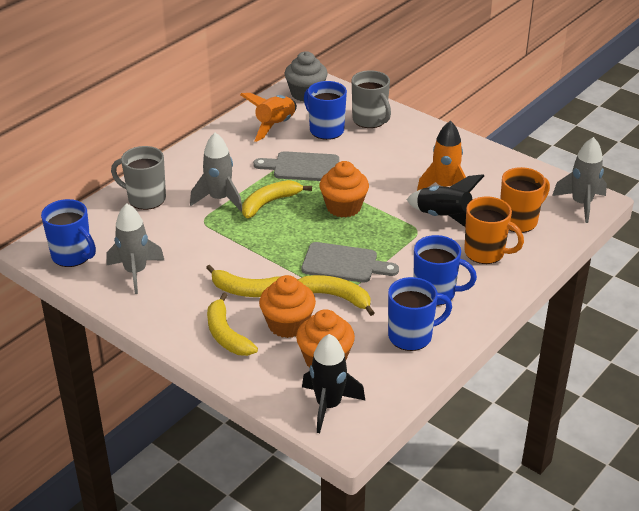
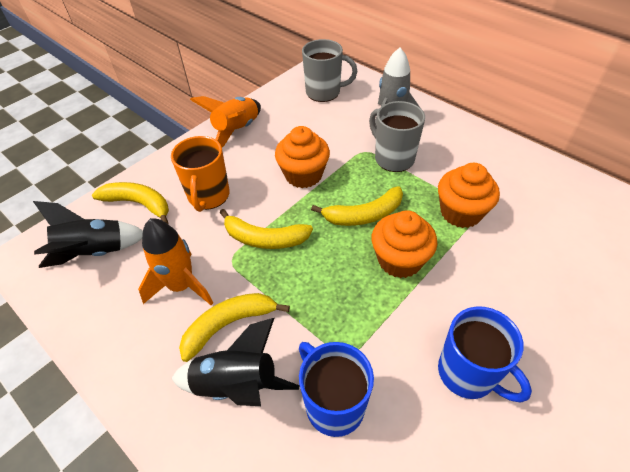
blue mug: [41,199,96,267] [304,81,347,140] [388,277,452,351] [414,235,477,306] = 4 -> [299,342,374,437] [438,306,532,402] = 2
grey cupcake: [285,51,328,102] = 1 -> none = 0
grey cutting board: [253,151,339,181] [302,242,399,283] = 2 -> none = 0
grey rocket: [106,203,165,294] [190,133,242,211] [552,137,607,223] = 3 -> [372,48,420,135] = 1
orange mug: [464,197,524,264] [500,167,550,233] = 2 -> [171,136,230,212] = 1

